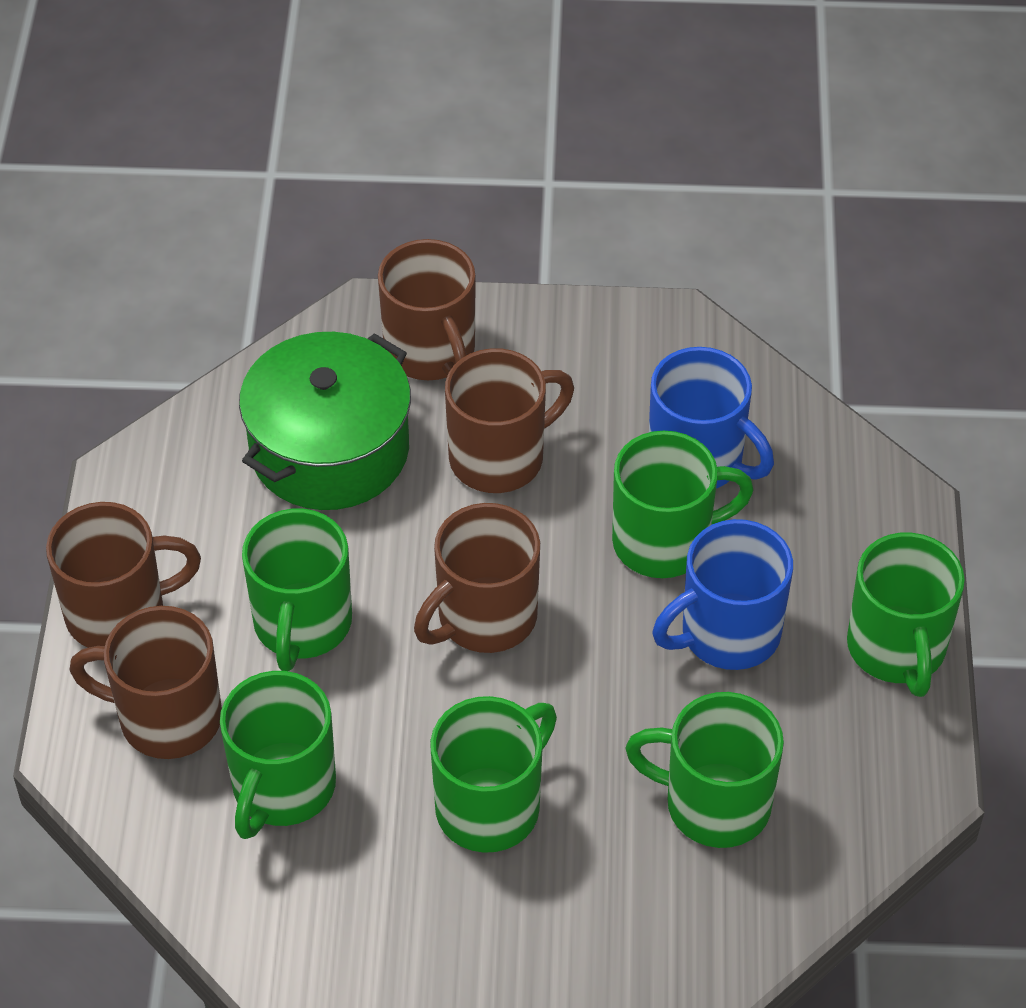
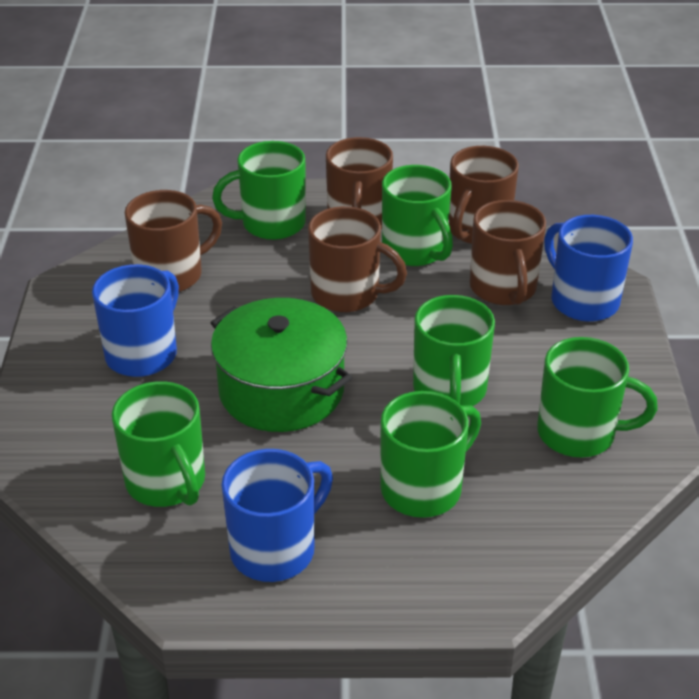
blue mug: [649,347,774,488] [652,519,793,670] = 2 -> [92,264,179,377] [221,449,333,582] [544,215,633,322] = 3

